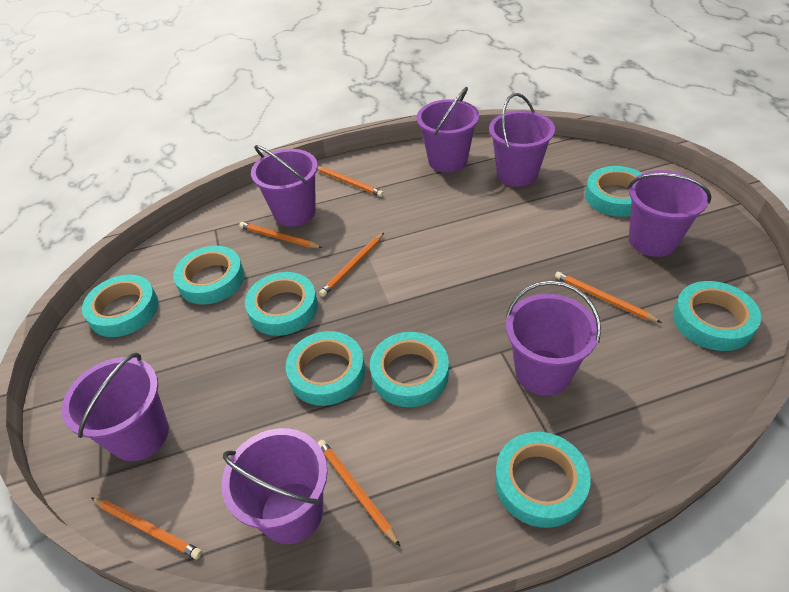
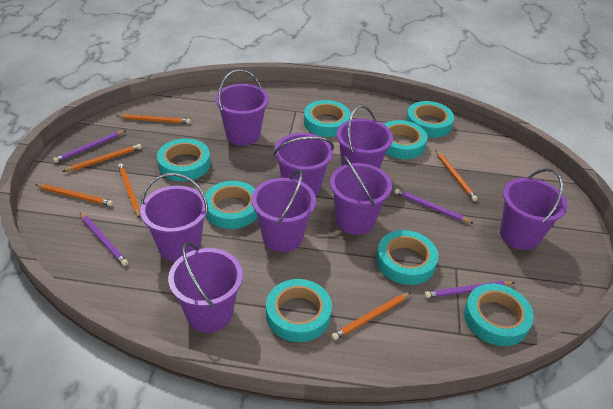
purple bucket: [62,352,169,461] [221,428,328,544] [251,145,318,227] [417,87,479,173] [489,93,555,187] [506,280,601,396] [628,170,712,257] = 7 -> [140,173,209,262] [168,242,243,333] [215,69,269,146] [252,169,316,252] [273,133,334,197] [330,155,392,235] [337,105,393,169] [500,168,568,250] = 8
purple pencil: none = 0 -> [53,130,126,163] [79,212,128,266] [395,188,474,224] [424,281,515,298] = 4

